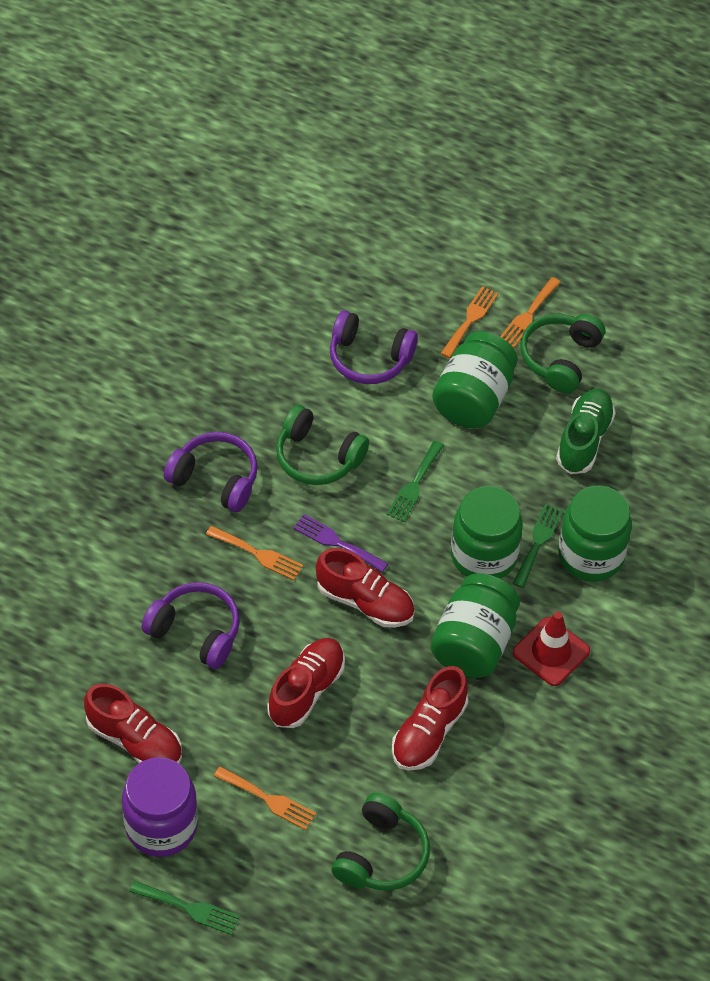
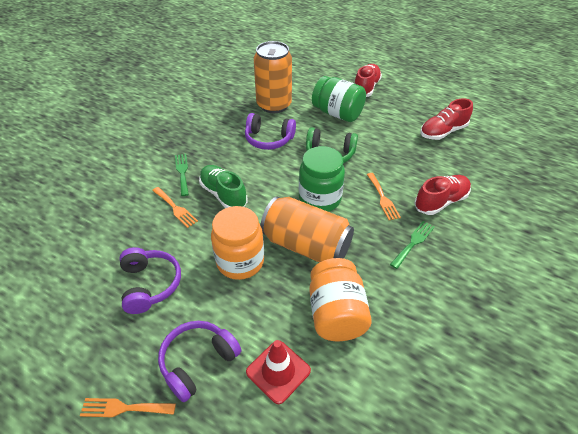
green fork: [129,881,240,935] [387,441,444,522] [513,504,563,588] = 3 -> [175,154,189,196] [390,221,435,269] = 2
green headphones: [276,405,369,485] [332,793,430,891] [520,314,605,393] = 3 -> [306,127,358,164] = 1
green jar: [431,573,520,678] [432,331,518,428] [451,486,523,579] [558,486,632,581] = 4 -> [299,146,345,212] [312,76,366,122] = 2
orange can: none = 0 -> [254,41,292,113] [260,196,354,263] = 2
orange fork: [206,526,303,580] [214,766,316,830] [440,286,498,358] [500,277,561,348] = 4 -> [80,398,176,417] [152,187,198,228] [367,173,401,220] = 3
orange jar: none = 0 -> [211,206,264,280] [309,258,372,341] = 2
purple fork: [293,514,388,572] = 1 -> none = 0
purple jar: [122,757,198,857] = 1 -> none = 0
red shoe: [84,684,182,764] [267,638,345,728] [316,548,415,628] [392,666,468,771] = 4 -> [355,64,382,97] [414,175,471,215] [420,98,473,140] = 3

